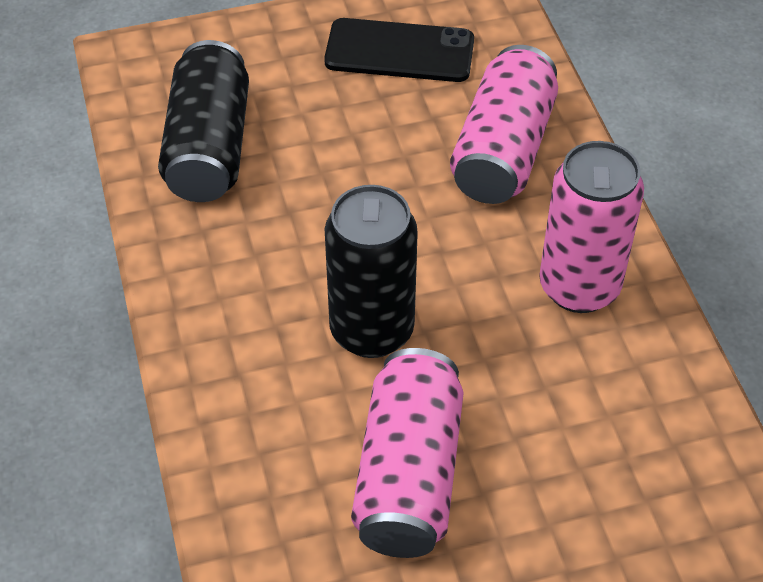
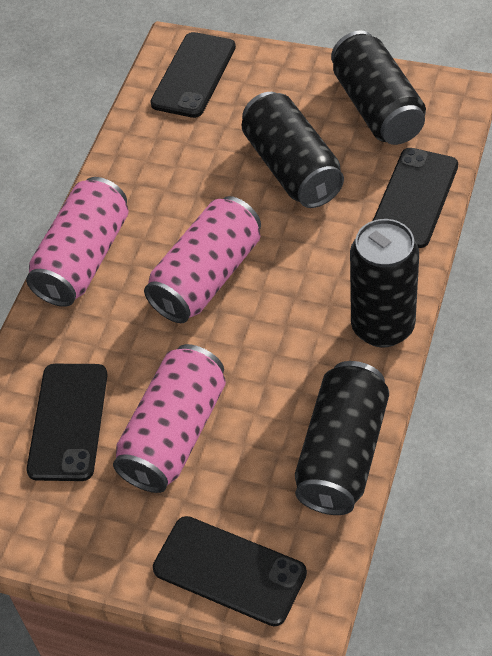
black can: [158,40,249,202] [325,185,418,358] = 2 -> [241,92,344,208] [295,361,389,515] [331,31,426,145] [350,219,419,347] = 4
black phone: [324,18,474,82] = 1 -> [27,364,108,481] [150,32,236,118] [153,516,307,626] [373,148,458,248] = 4

